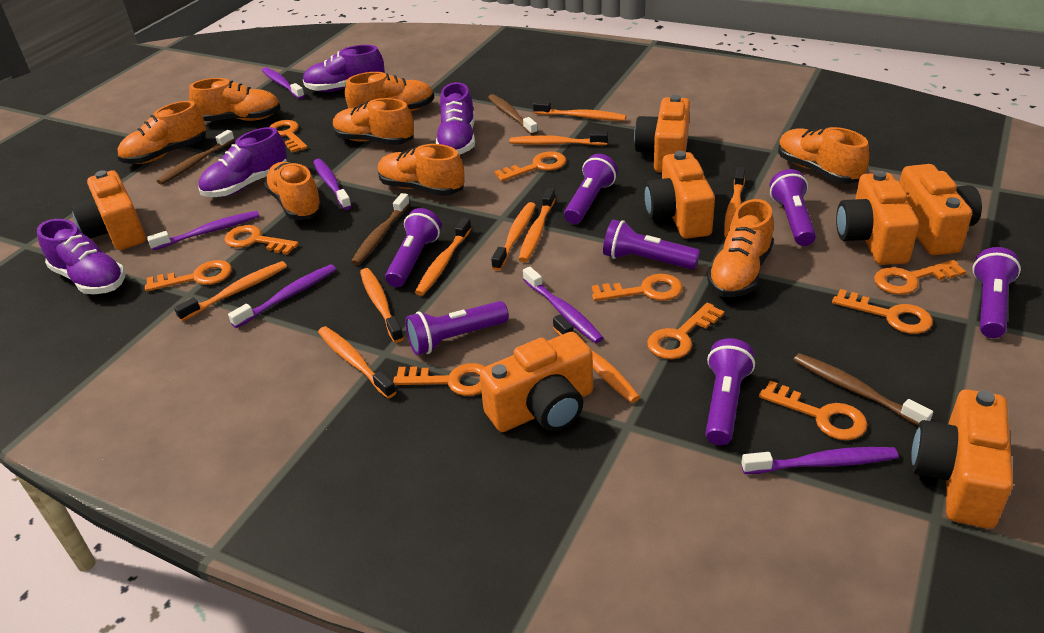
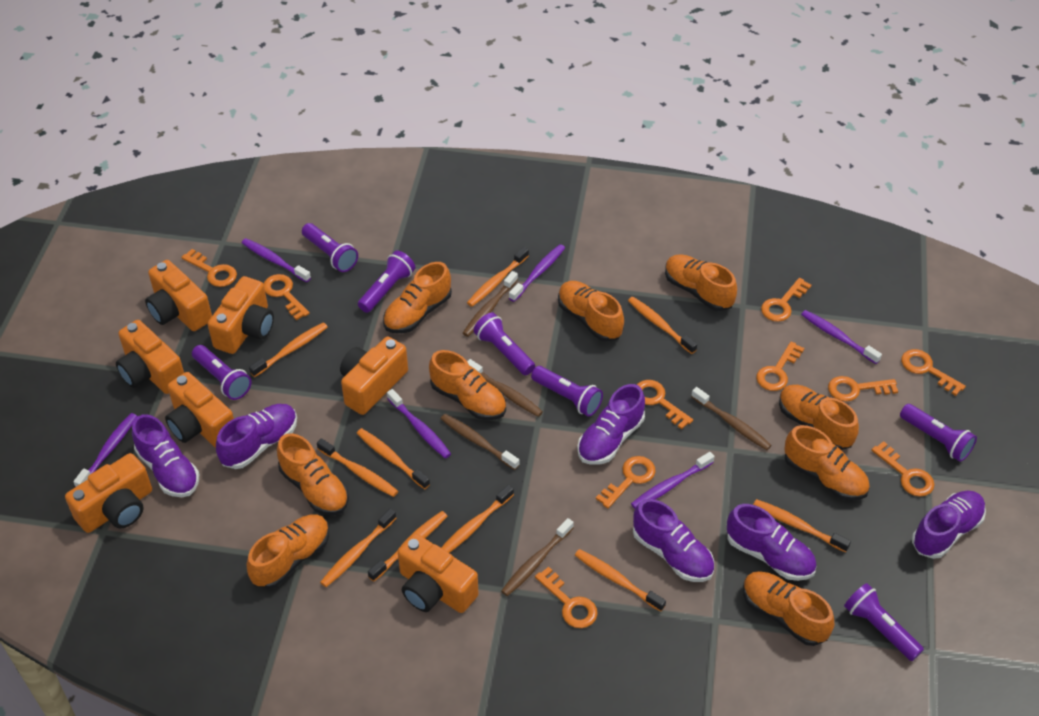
brown toothbrush: [157,130,235,185] [351,193,410,265] [488,94,538,135] [794,353,933,426] = 4 -> [441,414,520,470] [463,271,518,337] [467,359,543,417] [501,518,574,596] [691,387,772,450] = 5
orange shoe: [117,101,206,164] [189,78,281,121] [264,162,324,220] [333,98,414,145] [345,72,434,112] [378,144,465,196] [707,199,774,297] [778,127,870,184] = 8 -> [247,514,329,589] [277,433,349,515] [383,262,452,333] [429,350,506,420] [558,281,624,342] [665,254,737,311] [743,571,834,646] [779,385,859,450] [784,425,870,501] = 9
purple shoe: [37,219,125,294] [199,127,287,197] [303,45,385,92] [436,82,475,155] = 4 -> [132,414,199,497] [216,404,297,469] [577,384,645,465] [633,499,714,582] [727,504,817,581] [912,490,986,559] = 6

